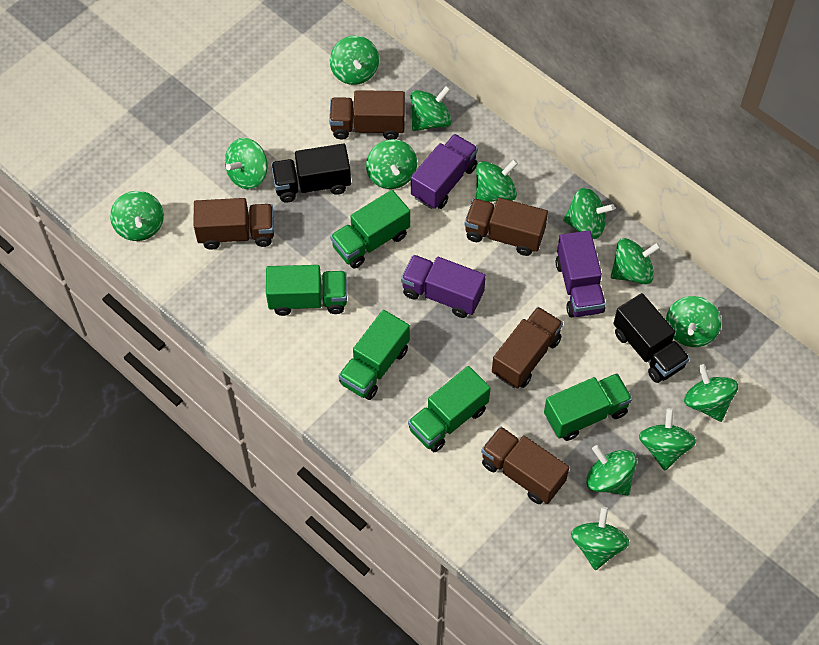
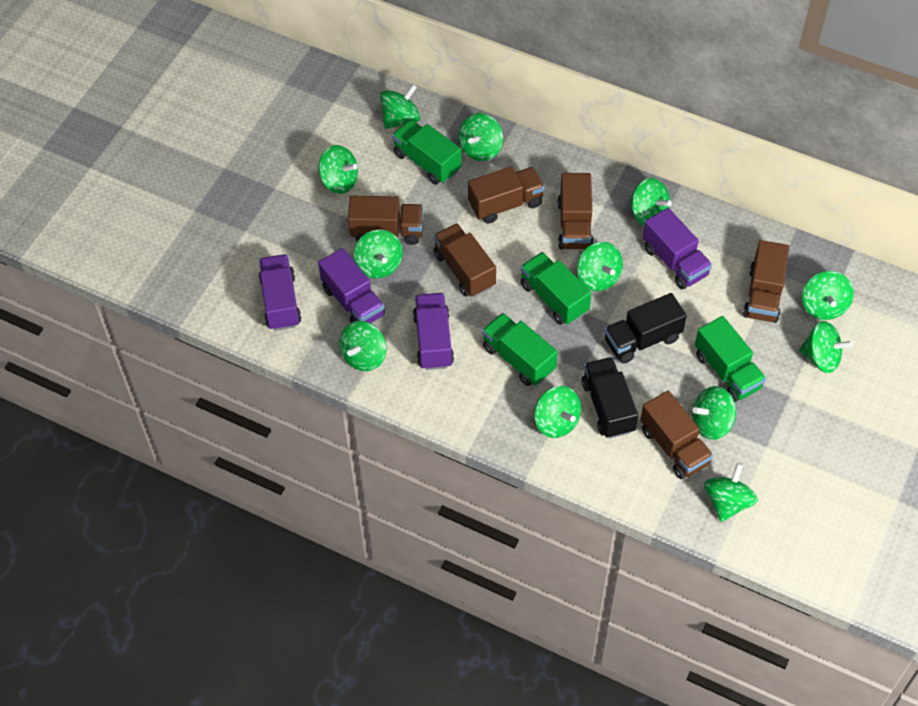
brown truck: [194,198,274,250] [329,90,405,140] [464,198,548,256] [481,426,569,504] [492,307,563,389] = 5 -> [348,196,423,245] [433,223,496,297] [468,166,545,224] [558,173,594,249] [640,391,713,479] [743,240,789,323] = 6
green spinning top: [110,191,164,241] [225,138,267,189] [330,36,379,85] [366,139,417,189] [410,86,452,131] [476,159,518,202] [563,188,615,239] [571,507,629,570] [586,445,637,496] [611,238,661,284] [639,408,696,471] [666,296,721,347] [684,364,738,422] = 13 -> [318,145,358,194] [339,321,386,371] [353,229,403,278] [380,84,420,129] [459,113,503,161] [534,386,581,438] [577,242,623,292] [631,178,672,226] [692,386,736,440] [704,463,758,522] [799,321,853,373] [802,271,854,320] = 12
green truck: [266,265,347,316] [330,190,410,269] [338,310,410,400] [408,366,491,452] [544,373,632,441] = 5 -> [392,119,462,185] [482,313,557,386] [520,252,591,325] [695,316,766,402] = 4
purple truck: [401,255,486,318] [411,134,478,209] [556,230,606,317] = 3 -> [259,254,302,331] [318,248,385,323] [413,293,454,370] [643,208,712,289] = 4

